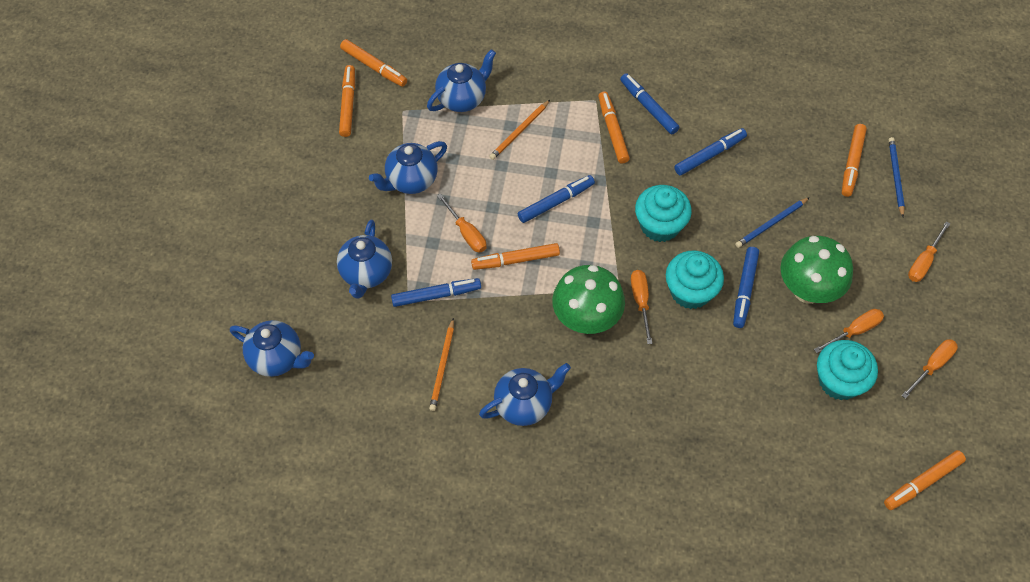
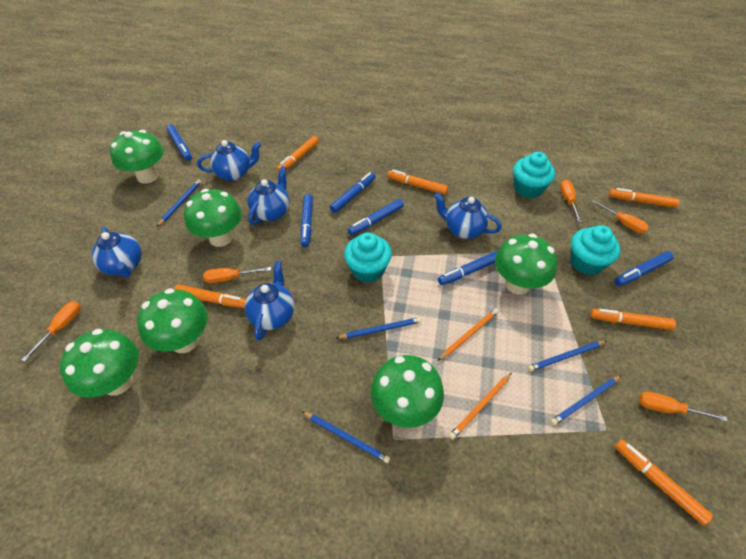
blue marker: [391,278,481,307] [518,175,595,223] [620,73,679,134] [674,128,747,175] [733,247,759,328] = 5 -> [167,125,192,161] [300,194,313,247] [330,172,375,213] [348,199,404,236] [438,251,498,285] [615,251,674,286] = 6
blue pencil: [735,197,810,248] [889,137,905,217] = 2 -> [157,179,202,227] [302,411,390,463] [337,317,422,339] [528,341,606,371] [550,375,622,425] = 5
green mushroom: [552,265,625,334] [781,236,853,304] = 2 -> [60,329,139,398] [110,130,164,184] [137,288,208,353] [184,189,242,247] [371,355,444,428] [495,233,557,295] = 6

